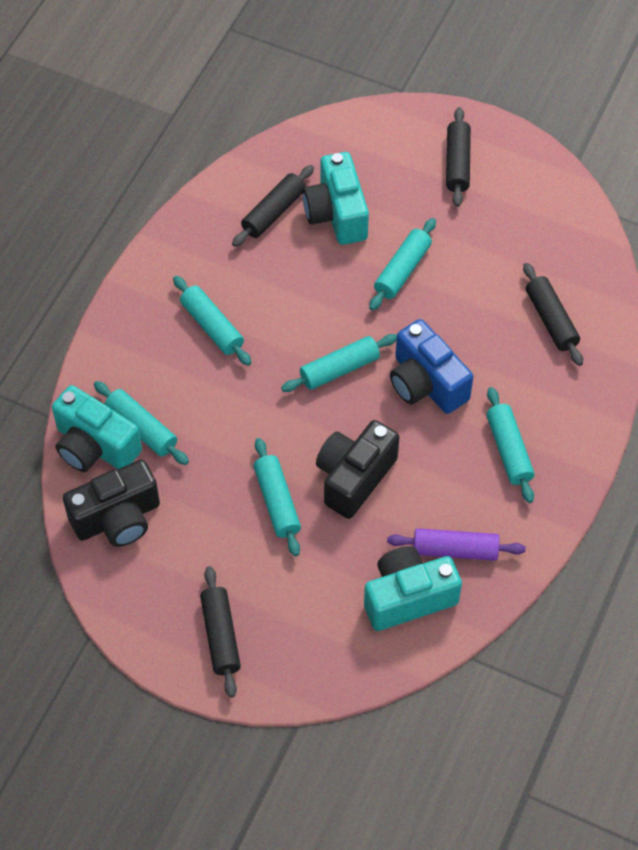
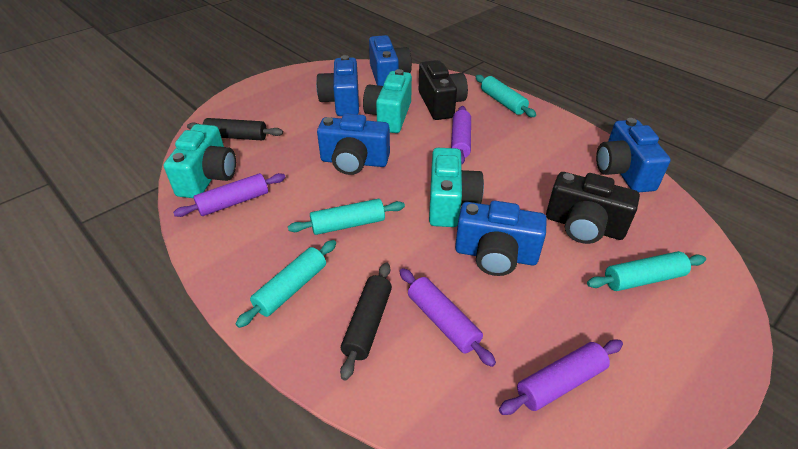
black rolling pin: [200,566,241,697] [232,165,314,247] [446,107,471,207] [523,263,583,366] = 4 -> [187,118,283,141] [340,262,392,381] = 2
blue camera: [390,319,473,414] = 1 -> [316,55,359,116] [317,113,390,175] [369,35,412,86] [455,201,547,276] [596,118,671,192] = 5
purple rolling pin: [387,528,526,561] = 1 -> [173,173,286,217] [399,268,496,367] [451,106,471,165] [499,339,623,415] = 4
turquoise rolling pin: [94,381,189,465] [173,276,251,366] [253,438,301,556] [281,334,397,392] [369,218,436,311] [486,387,535,503] = 6 -> [236,240,336,328] [288,199,405,235] [475,75,536,117] [587,251,706,291] = 4

